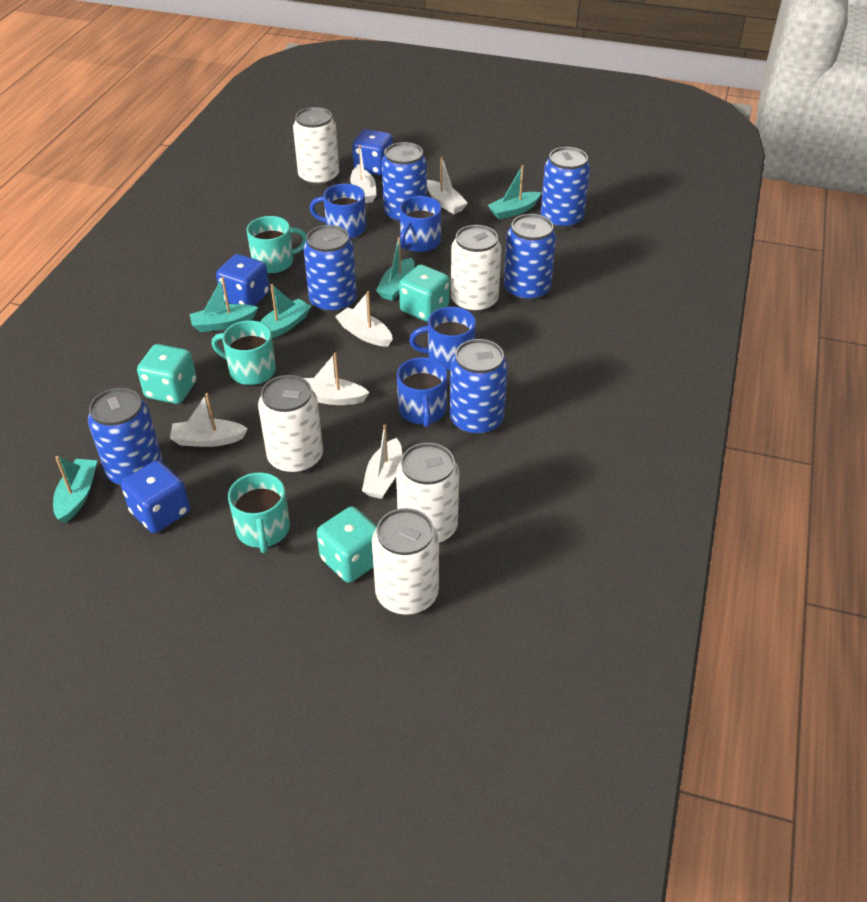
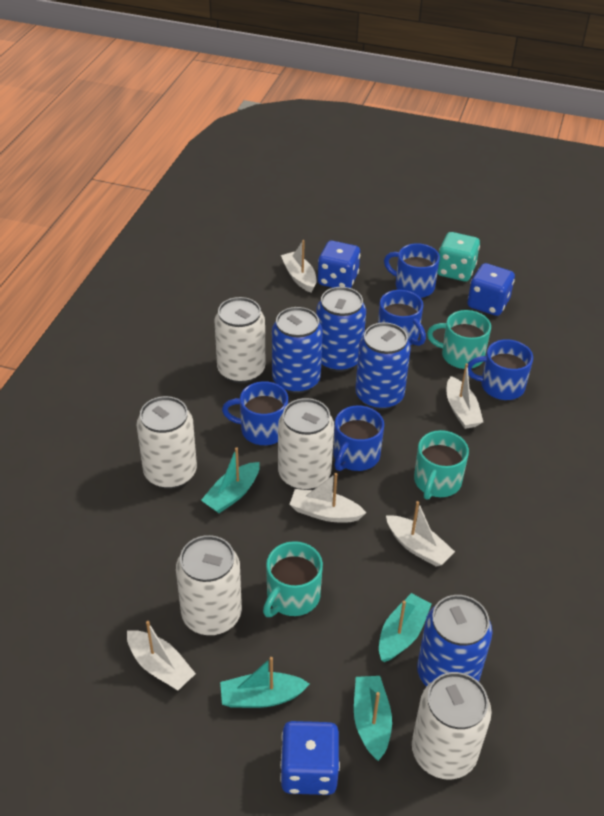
blue can: [88,388,163,485] [303,225,357,313] [382,142,427,224] [450,339,508,436] [504,214,556,301] [541,147,590,229] = 6 -> [272,307,323,394] [316,287,366,372] [355,322,411,410] [417,595,492,687] = 4
blue mug: [309,184,366,238] [397,357,447,427] [399,196,441,252] [409,307,476,370] = 4 -> [222,381,288,445] [333,406,384,471] [378,290,426,346] [384,243,440,298] [468,339,533,400] = 5
turquoise boat: [53,456,97,523] [189,277,258,332] [260,284,311,338] [376,237,415,301] [488,165,541,220] = 5 -> [201,447,260,513] [220,657,310,708] [354,676,392,761] [379,593,432,662] = 4
turquoise dice: [137,344,197,404] [317,506,377,583] [399,264,450,322] = 3 -> [437,232,480,281] = 1
white boat: [170,393,248,447] [304,353,370,405] [335,291,393,347] [350,145,377,203] [362,425,402,499] [427,157,468,214] = 6 -> [127,621,196,690] [281,240,316,293] [289,473,366,522] [386,501,455,567] [447,363,483,429] = 5

